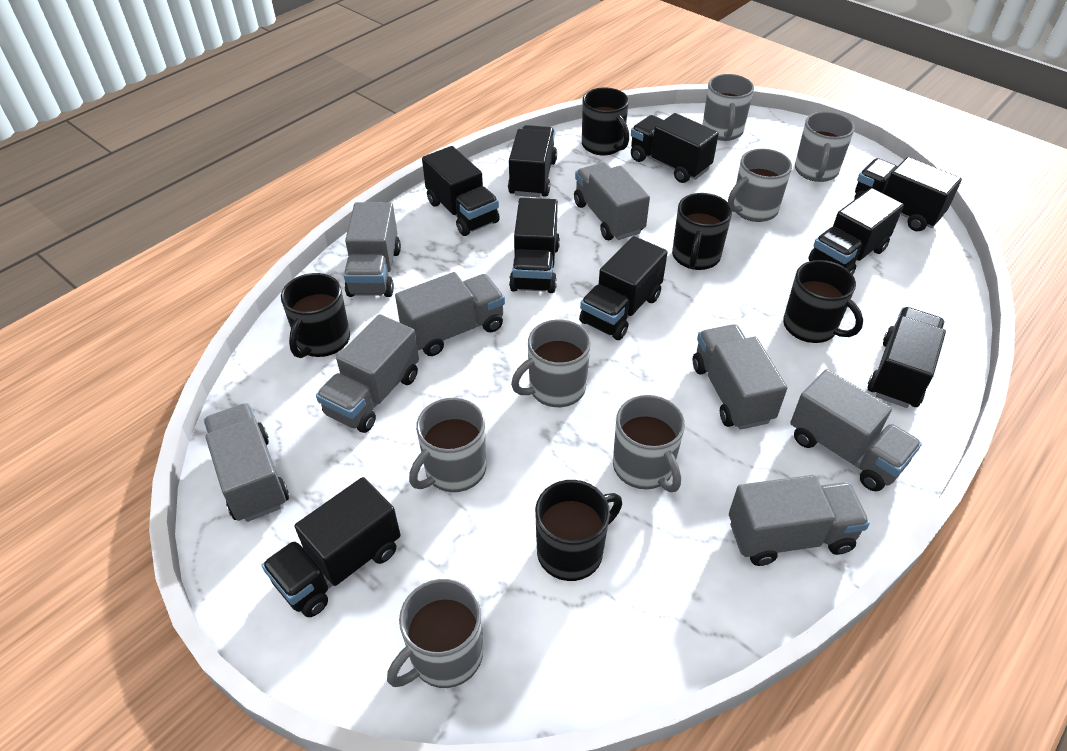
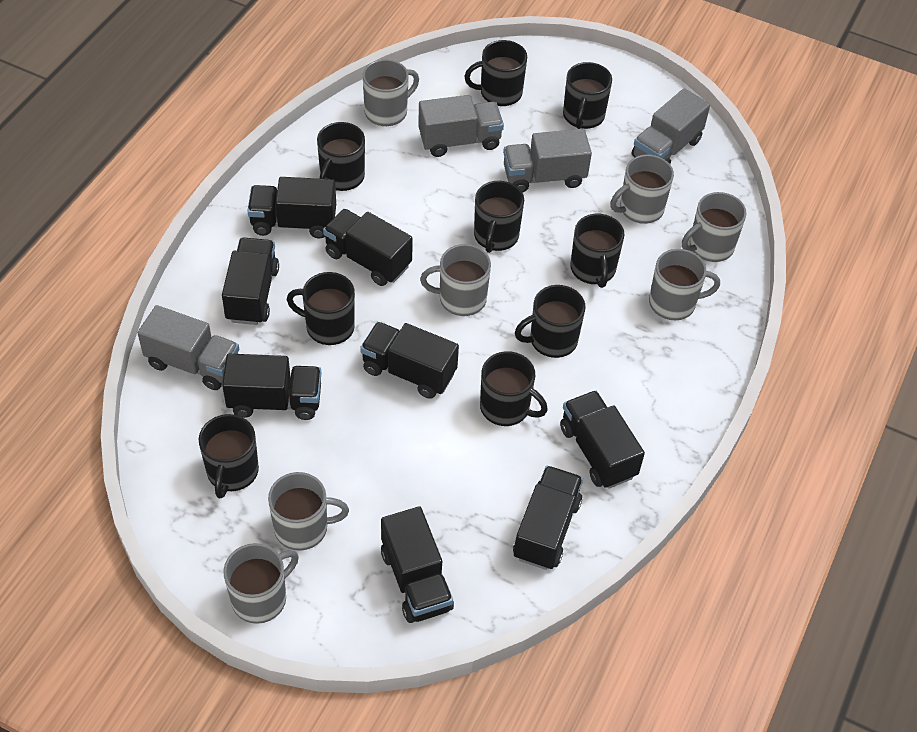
black mug: [281,273,350,358] [535,480,622,581] [582,88,629,155] [672,193,732,270] [783,260,863,343] = 5 -> [199,414,259,498] [287,272,355,345] [317,122,365,191] [464,40,527,106] [474,181,524,253] [480,351,548,426] [515,285,586,358] [563,62,612,129] [570,214,625,288] = 9
black truck: [262,477,400,617] [422,146,500,236] [508,125,557,198] [509,198,560,293] [579,236,668,340] [631,113,719,183] [808,188,904,275] [854,157,962,231] [868,307,946,408] = 9 -> [222,238,279,325] [222,354,321,420] [247,177,336,238] [323,209,413,286] [360,322,459,399] [381,506,454,623] [513,466,583,570] [560,390,645,489] = 8
grey truck: [204,403,289,522] [316,314,419,433] [344,202,401,297] [395,272,505,356] [574,162,650,240] [693,324,787,430] [729,475,870,566] [790,369,922,491] = 8 -> [138,305,239,390] [418,95,504,157] [503,129,592,193] [632,88,710,164] = 4

